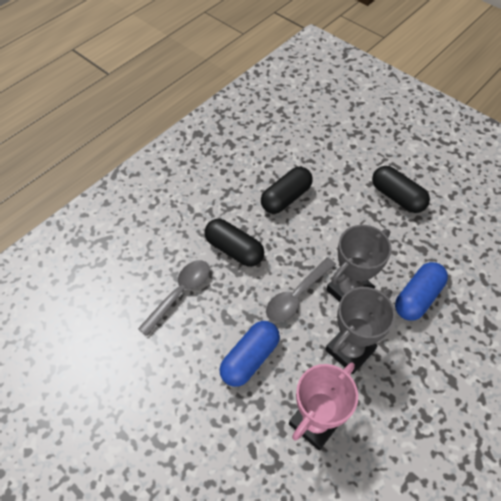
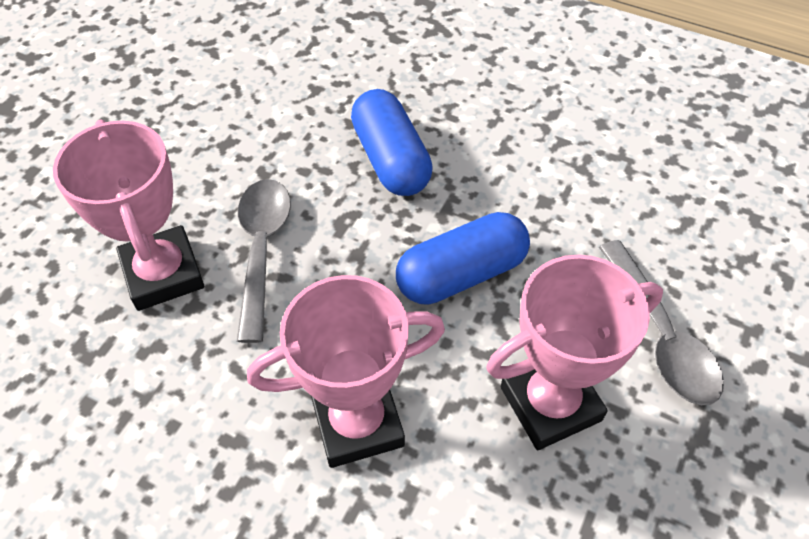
black capsule: [204,219,264,267] [261,167,313,214] [372,166,430,213] = 3 -> none = 0
grey trophy: [325,287,395,374] [326,225,392,302] = 2 -> none = 0
pink trophy: [289,363,358,450] = 1 -> [53,119,204,311] [247,275,445,468] [486,255,663,450] = 3

